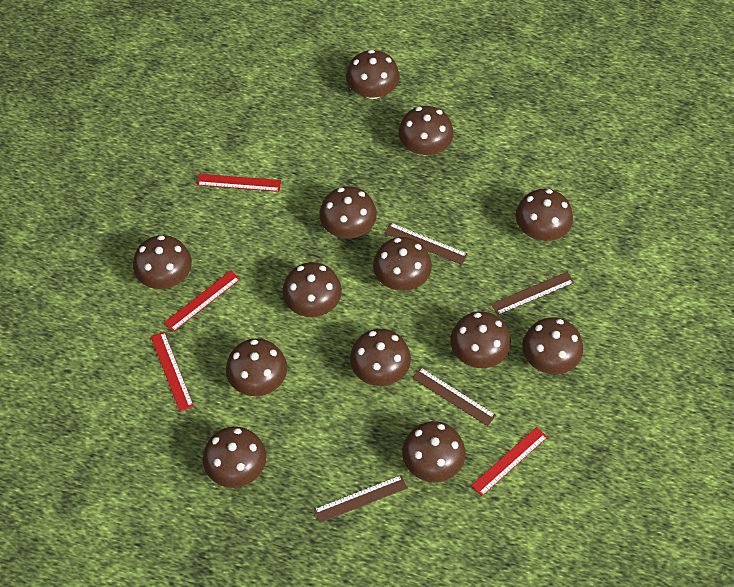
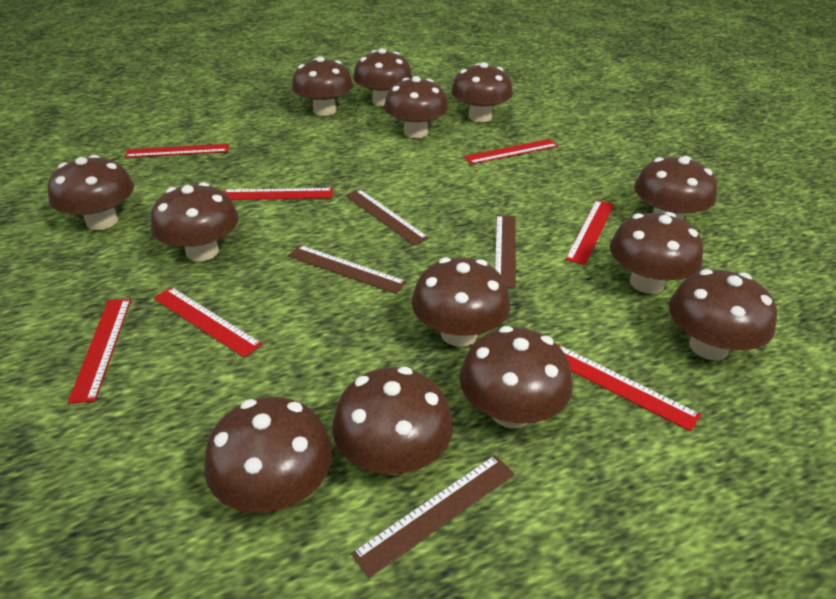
red ruler: [151,332,194,411] [164,271,240,332] [197,174,281,192] [471,427,547,496] = 4 -> [68,299,131,403] [125,144,229,158] [154,287,262,357] [223,188,333,200] [464,139,558,164] [558,345,701,431] [565,200,614,265] = 7

